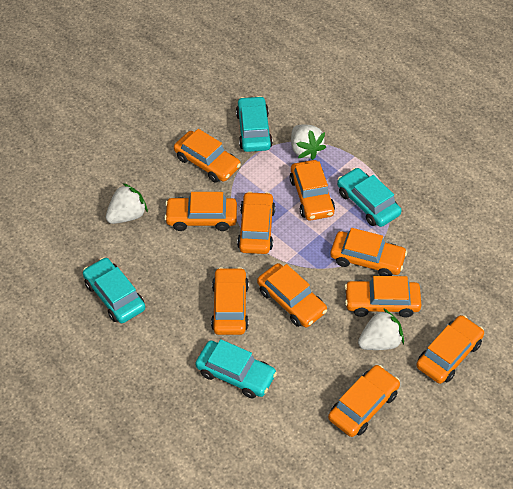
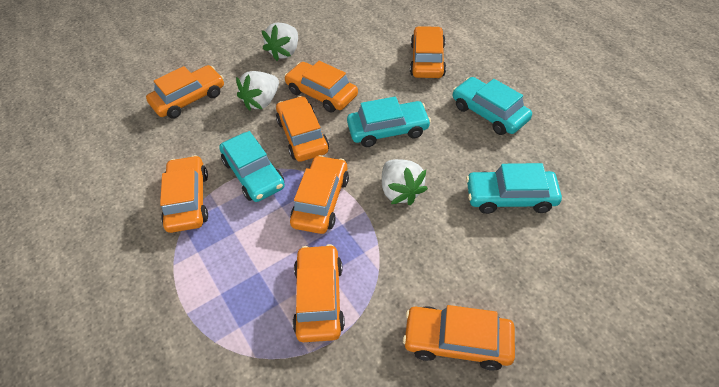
orange car: [164,192,237,231] [174,129,241,183] [211,267,249,335] [237,191,275,254] [257,263,327,327] [290,160,335,221] [328,365,400,437] [330,228,407,276] [345,276,422,318] [416,315,484,384] = 10 -> [146,65,224,119] [160,155,208,233] [276,96,329,162] [284,61,358,113] [290,155,349,234] [293,244,345,342] [403,305,515,371] [410,26,446,78] = 8

